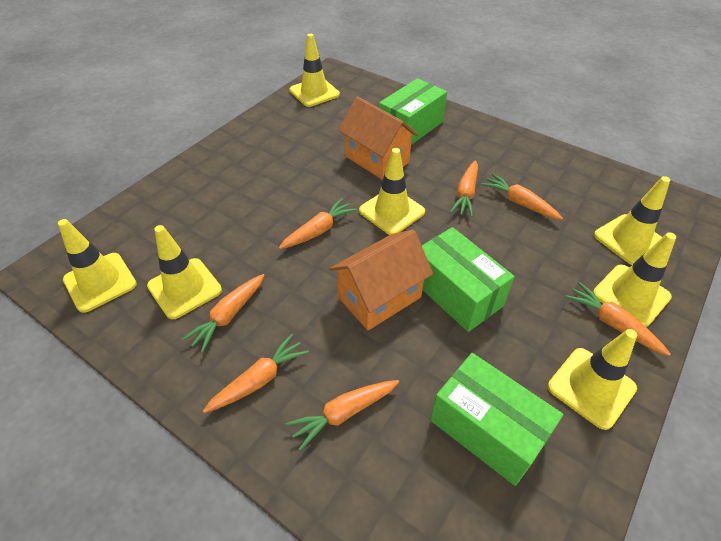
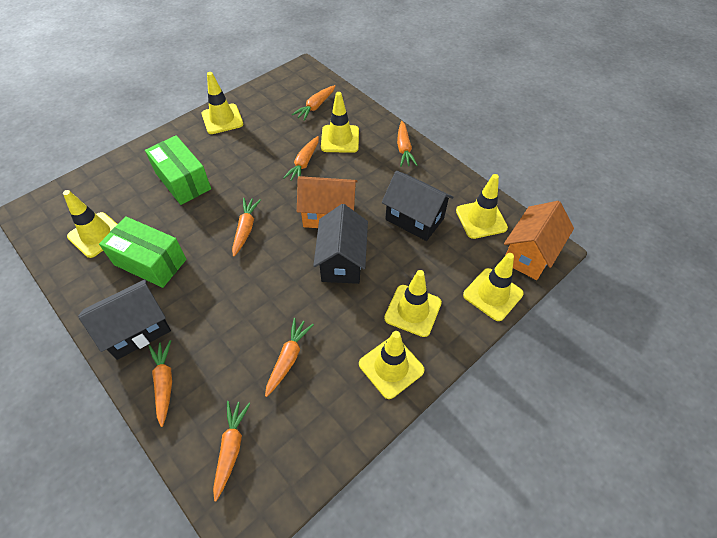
black house: none = 0 -> [78,279,171,360] [313,204,368,284] [382,171,454,241] = 3
green box: [379,78,447,145] [422,227,515,332] [430,353,563,486] = 3 -> [99,216,187,288] [145,135,211,205] = 2

